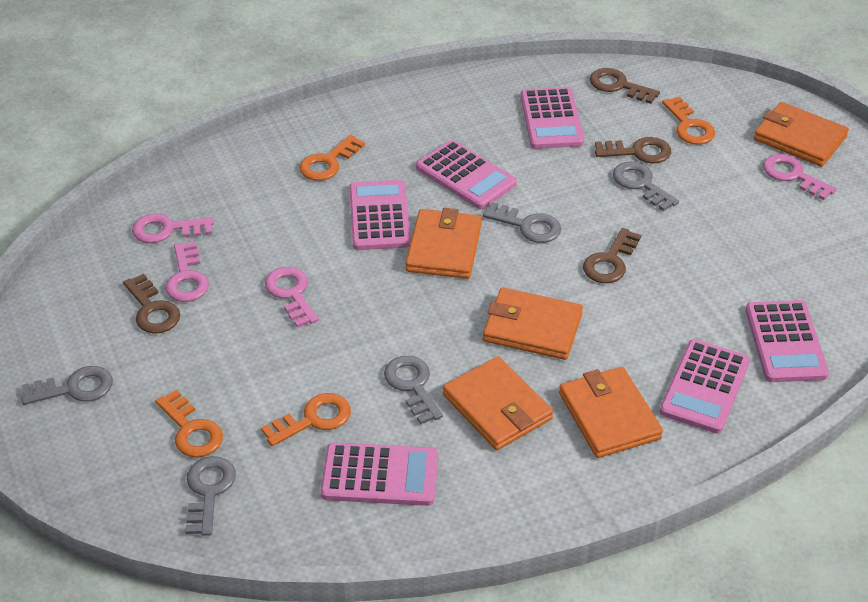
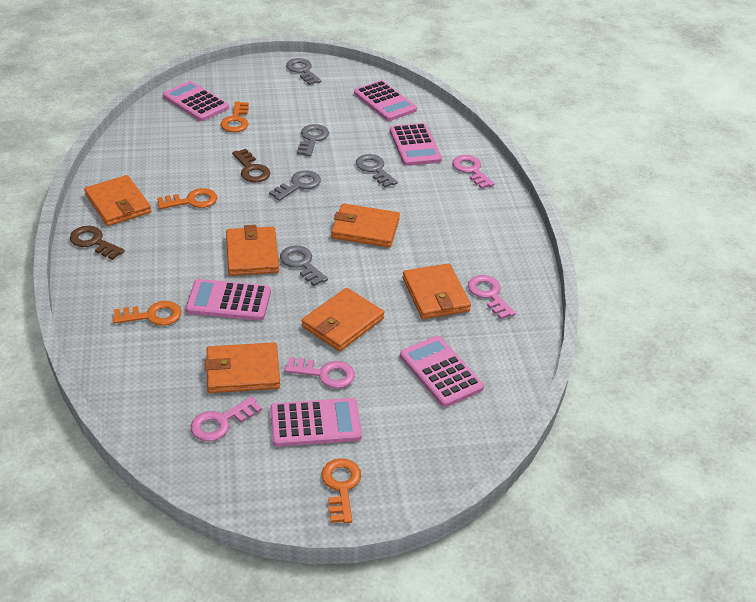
brown key: [123,274,180,334] [583,228,641,283] [589,68,660,104] [595,137,671,163] = 4 -> [70,226,125,260] [232,149,270,182] = 2
orange wallet: [405,208,482,279] [443,356,553,450] [483,287,583,360] [559,367,663,458] [754,102,849,167] = 5 -> [84,175,151,226] [205,342,280,393] [226,225,279,276] [302,288,384,351] [331,203,400,248] [403,263,471,319] = 6

